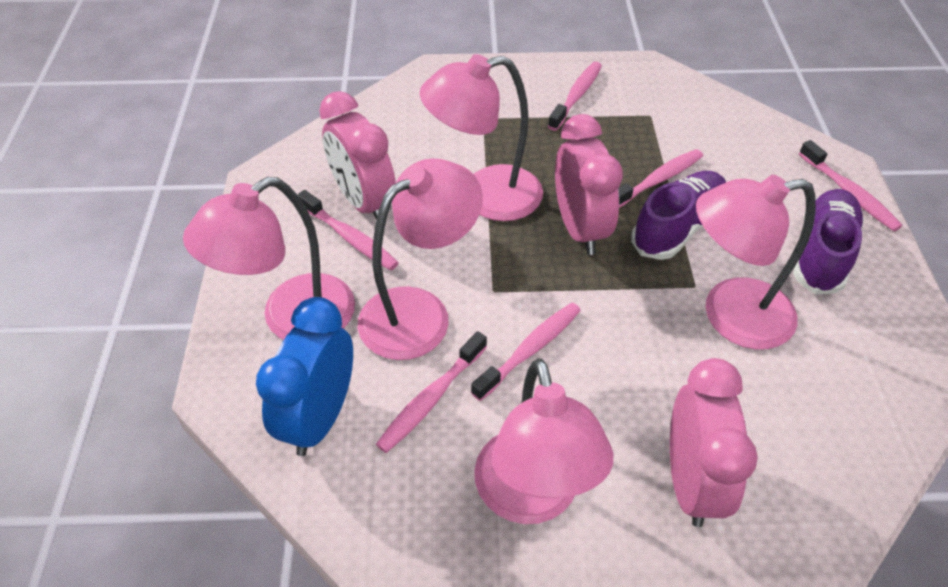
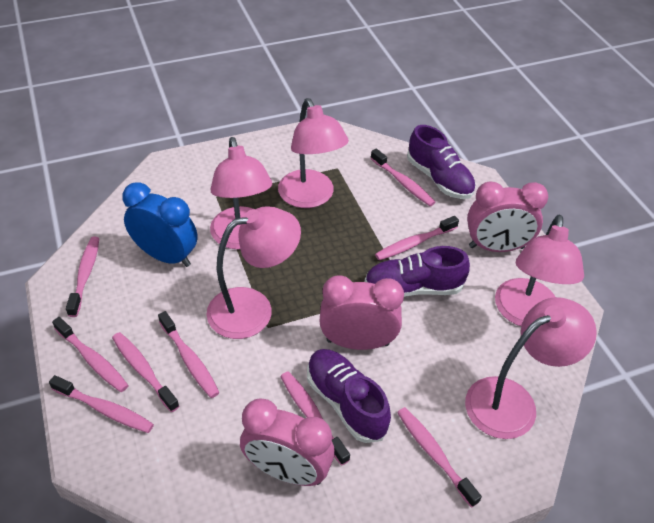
pink toothbrush: [297,190,399,271] [376,331,487,453] [471,303,581,401] [548,62,602,131] [618,149,703,208] [799,140,903,231] = 6 -> [49,375,154,433] [52,317,129,392] [66,237,99,317] [112,332,179,412] [158,311,219,398] [280,371,350,466] [370,149,435,206] [375,216,459,260] [397,407,482,508] = 9
purple shoe: [631,171,726,260] [793,189,864,294] = 2 -> [307,349,391,443] [365,246,470,297] [407,125,476,199] = 3

